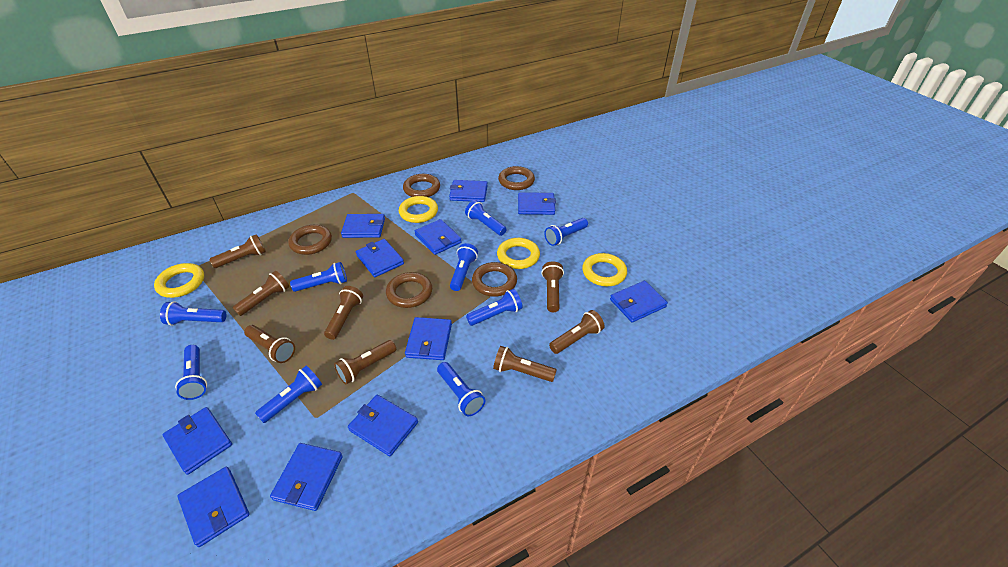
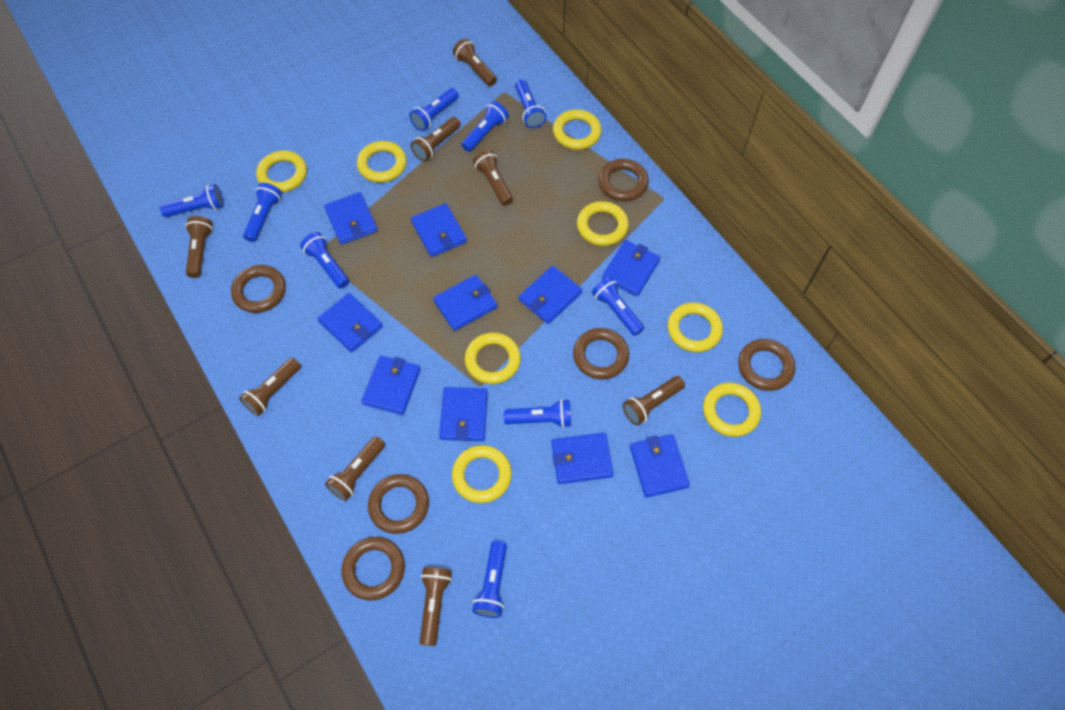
blue wallet: [162,407,232,475] [177,467,250,547] [270,443,343,511] [341,214,385,238] [348,395,418,456] [356,239,404,277] [405,317,452,360] [415,219,462,255] [449,180,488,202] [518,192,556,215] [610,281,668,322] = 11 -> [317,293,383,353] [324,192,378,245] [361,356,421,415] [411,203,467,257] [433,275,498,331] [439,387,488,441] [519,266,582,324] [551,433,614,484] [602,240,660,296] [630,434,690,497] = 10
brown ring: [288,225,332,255] [386,272,432,308] [403,174,440,197] [472,262,517,297] [498,166,535,190] = 5 -> [231,265,286,313] [341,537,405,600] [368,474,429,534] [573,328,629,379] [598,159,649,201] [738,339,795,391] = 6
yellow ring: [154,263,204,298] [399,196,438,223] [497,238,540,269] [582,253,627,286] = 4 -> [256,151,307,193] [357,141,407,183] [452,445,512,503] [465,333,521,384] [553,109,602,150] [577,201,629,246] [668,302,723,352] [703,383,761,437] = 8

